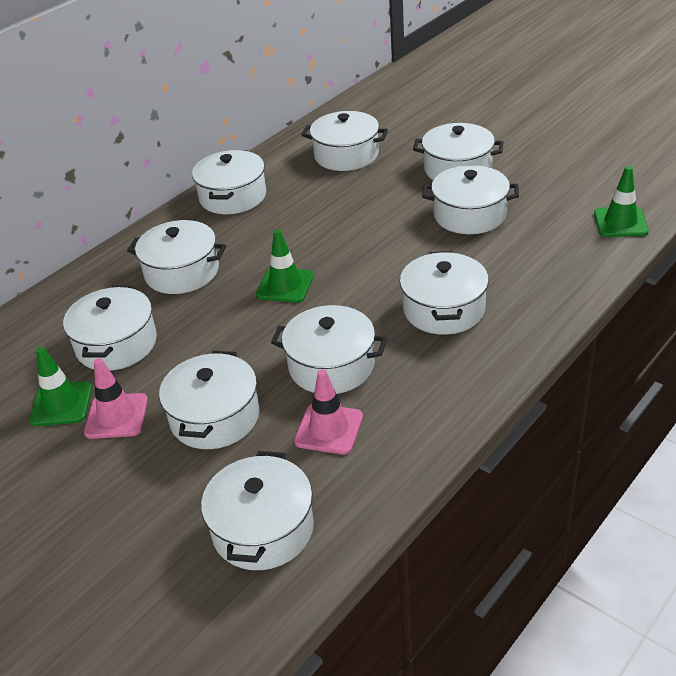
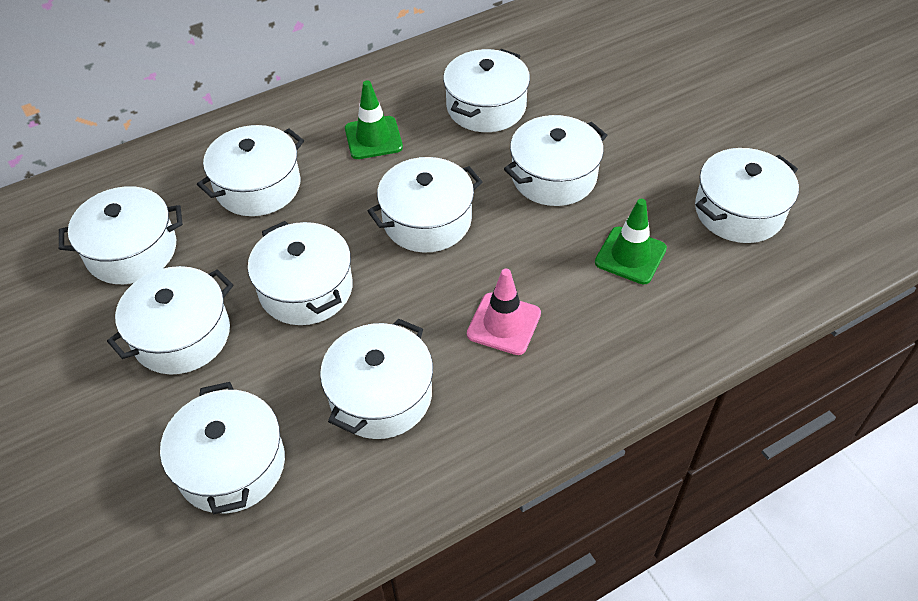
green traffic cone: [29,347,92,426] [256,230,314,303] [594,166,649,237] = 3 -> [345,81,403,159] [595,199,667,284] = 2
pink traffic cone: [84,358,148,439] [294,369,363,454] = 2 -> [467,269,541,355] = 1

